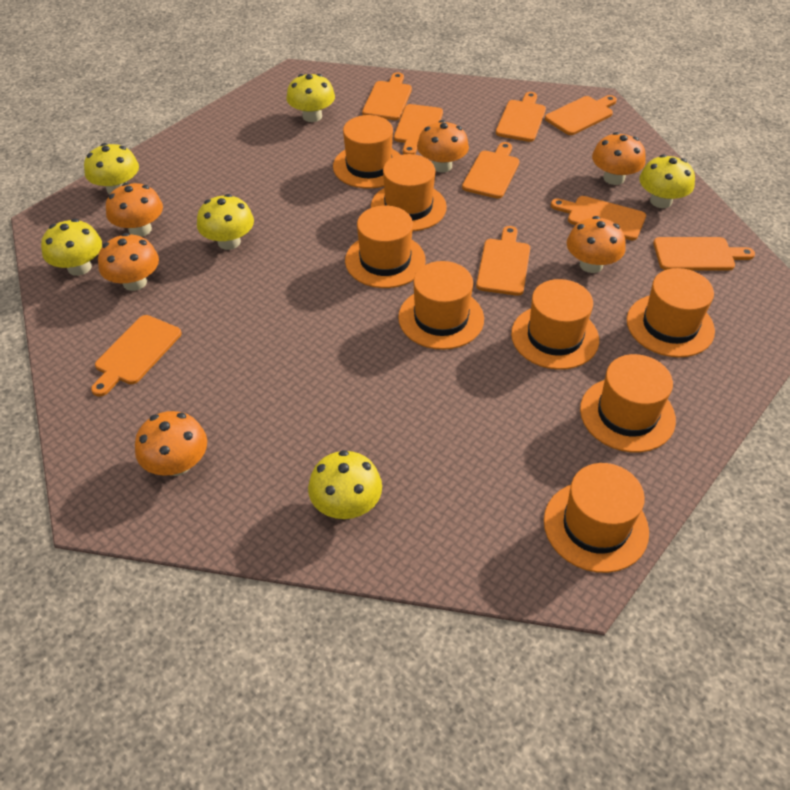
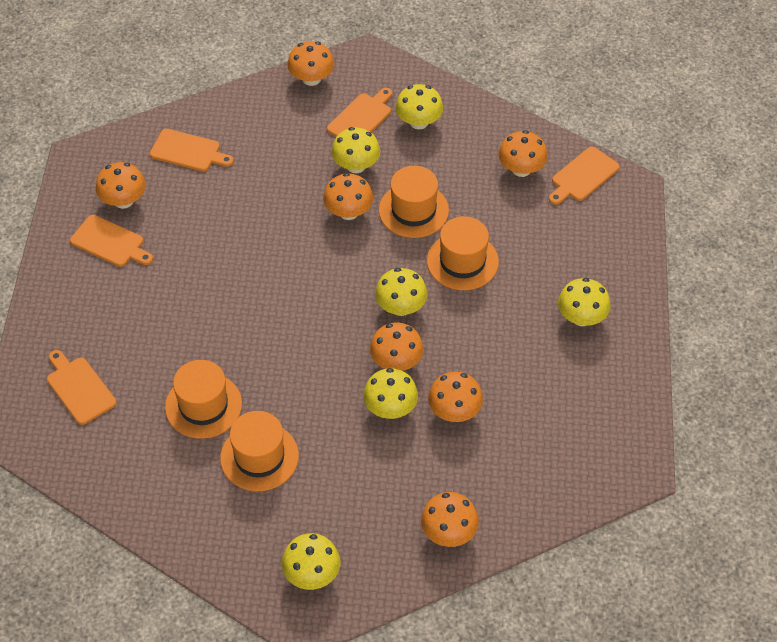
orange cutting board: [91,315,182,397] [362,72,412,120] [394,104,443,154] [462,142,520,199] [476,226,530,296] [496,92,546,142] [545,95,617,135] [551,196,646,240] [653,237,755,270] = 9 -> [47,350,117,425] [70,215,153,267] [150,129,234,171] [327,88,392,137] [549,147,619,205] = 5
orange hat: [333,115,400,189] [345,206,426,288] [371,154,447,231] [398,261,484,350] [511,279,599,370] [544,463,649,573] [580,354,676,452] [627,268,715,357] = 8 -> [165,360,242,439] [220,411,299,491] [379,166,449,238] [427,216,499,290] = 4
orange mushroom: [98,233,159,291] [106,182,163,237] [135,411,207,476] [417,120,469,172] [567,216,626,273] [592,132,646,185] = 6 -> [96,162,146,209] [287,41,334,86] [323,173,373,220] [370,323,424,371] [421,492,479,547] [428,372,483,422] [498,130,548,177] = 7

